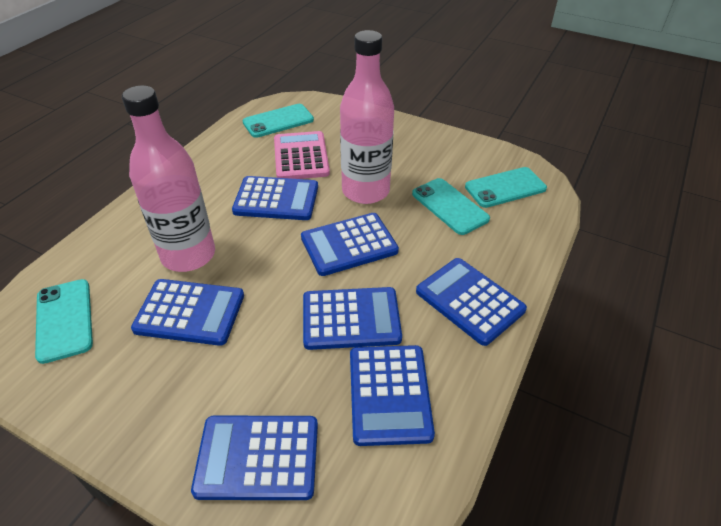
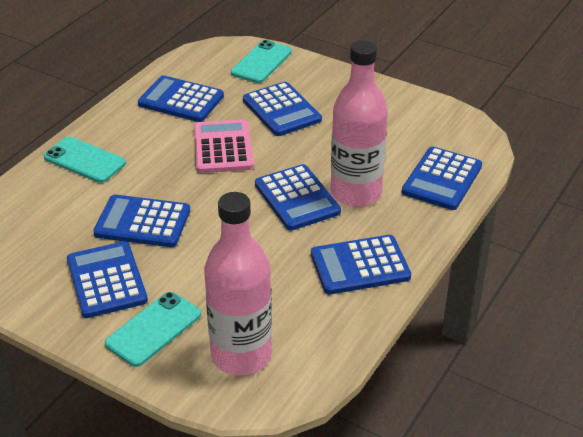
turquoise phone: [35,279,93,364] [243,104,314,138] [412,178,490,235] [465,167,547,208] = 4 -> [43,137,126,183] [105,292,201,367] [231,40,292,83] = 3

